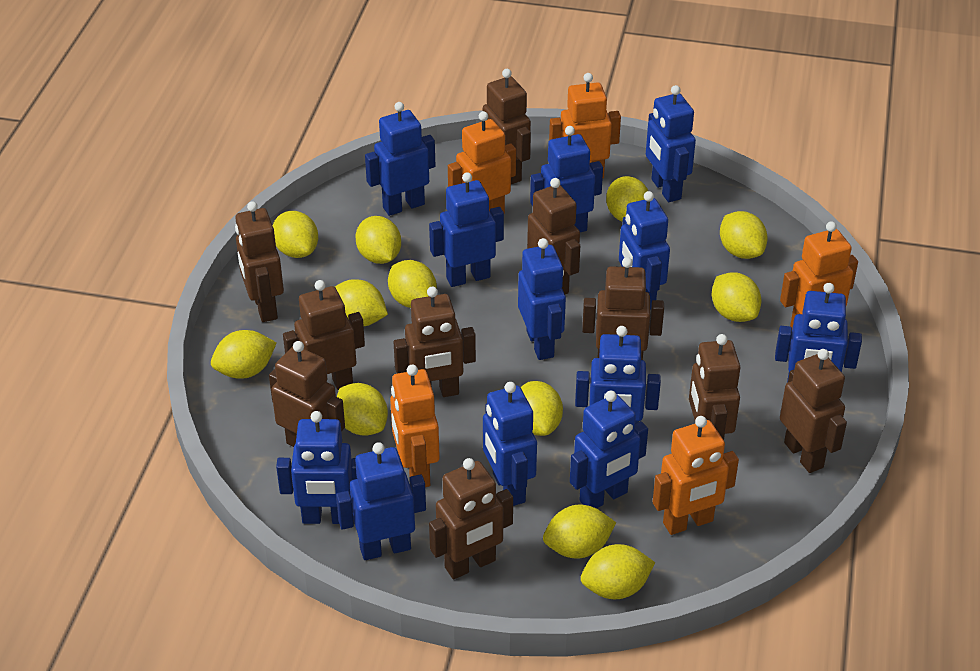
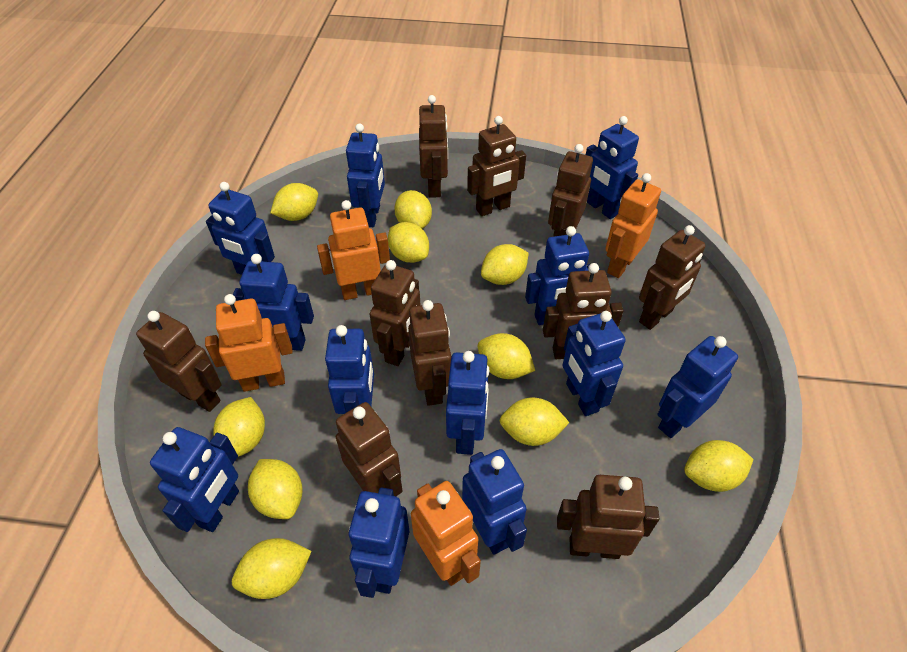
orange robot: [390,365,440,487] [448,111,516,213] [549,73,621,178] [653,416,739,535] [780,221,858,328] = 5 -> [205,294,293,392] [317,200,390,300] [411,481,481,586] [605,173,661,278] = 4
yellow lemon: [211,330,276,379] [273,211,318,258] [335,279,388,326] [336,383,388,436] [355,216,401,264] [388,260,437,308] [521,381,563,436] [543,505,616,558] [581,544,655,599] [606,176,648,222] [712,272,761,322] [720,211,768,259] = 12 -> [214,397,265,457] [232,538,312,599] [248,459,302,519] [270,183,318,221] [388,222,429,263] [394,190,432,229] [477,333,535,379] [481,244,529,285] [499,397,569,446] [684,440,753,492] = 10

